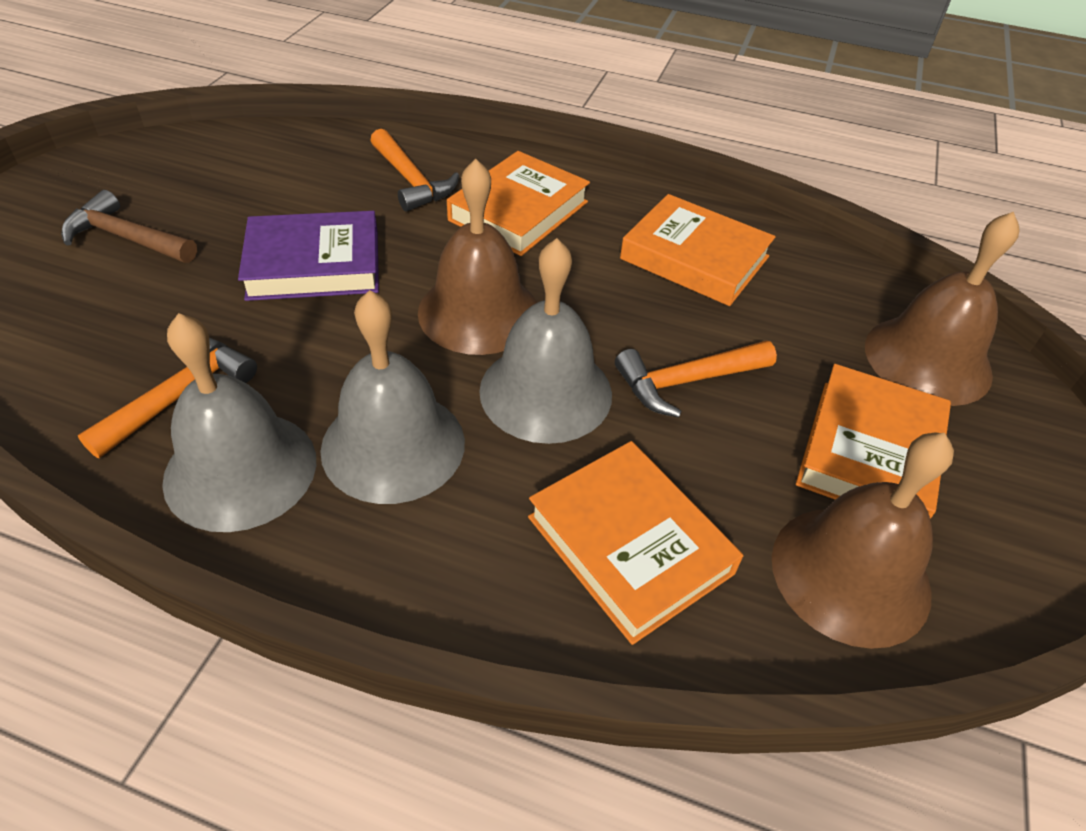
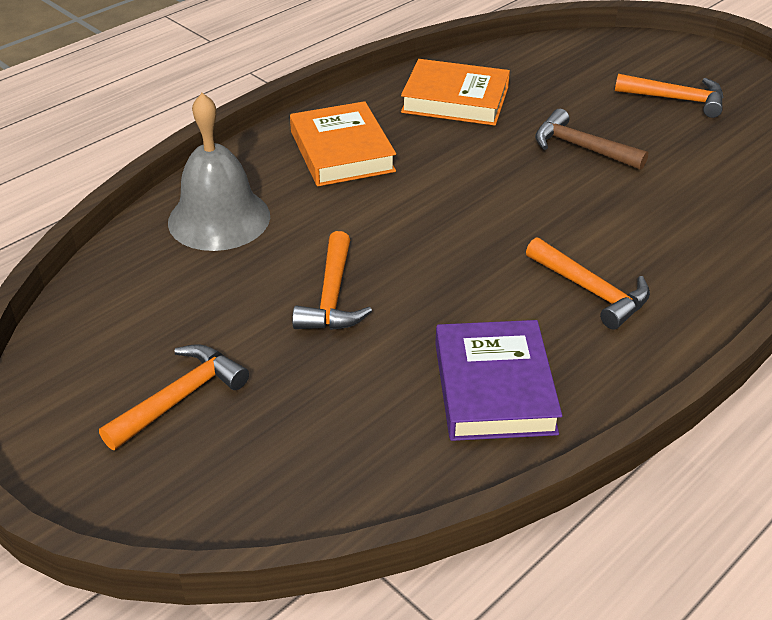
brown bell: [418,159,537,355] [772,433,954,649] [865,212,1019,406] = 3 -> none = 0
grey bell: [162,313,316,532] [320,290,465,504] [479,238,612,444] = 3 -> [168,93,270,251] = 1
orange book: [447,151,590,256] [528,441,743,645] [620,194,776,306] [796,364,951,519] = 4 -> [290,101,396,186] [401,59,510,126] = 2
orange hammer: [78,338,257,458] [370,129,459,212] [615,341,777,418] = 3 -> [99,344,249,450] [292,231,372,330] [526,237,650,329] [615,74,724,118] = 4

